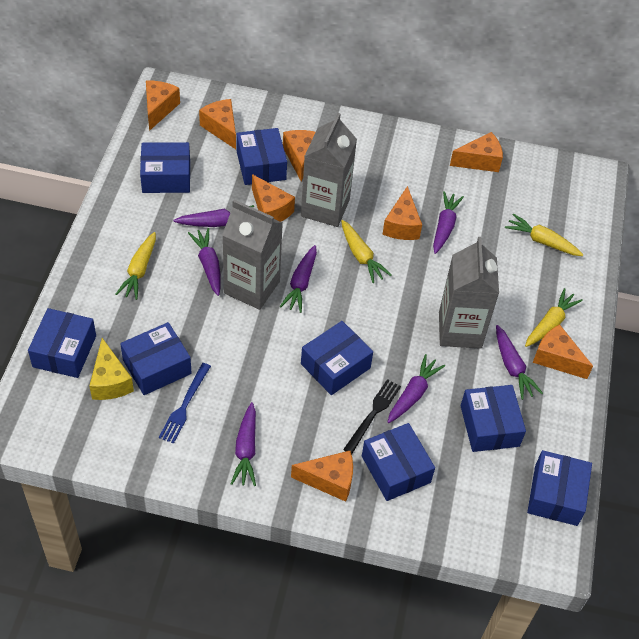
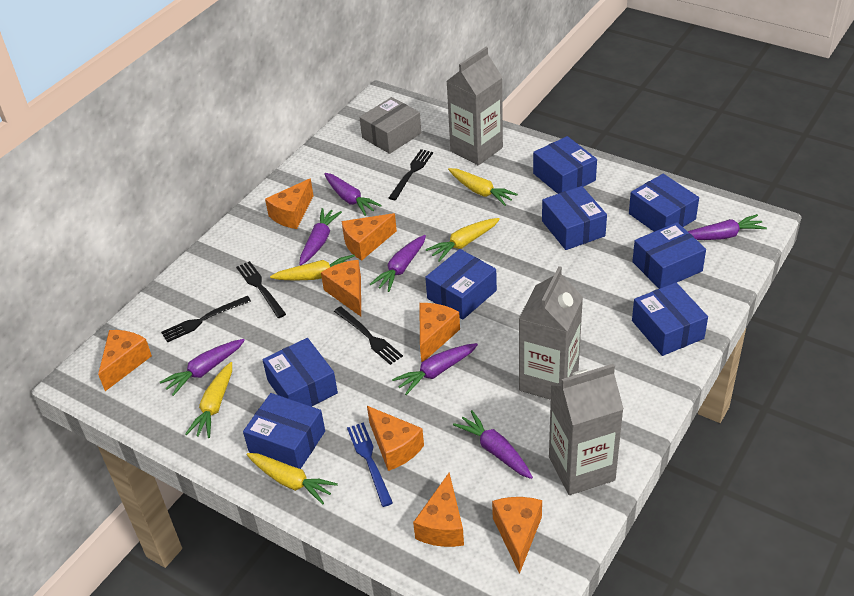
black fork: [343,379,401,454] = 1 -> [161,296,251,343] [236,261,286,318] [334,306,403,365] [389,149,433,200] = 4
grey box: none = 0 -> [359,97,421,154] = 1
yellow carrot: [116,232,156,300] [341,220,392,283] [505,214,583,256] [525,288,583,347] = 4 -> [185,362,232,438] [246,453,338,504] [270,255,355,281] [426,218,500,262] [448,168,518,206] = 5
yellow cheese: [89,338,134,400] = 1 -> none = 0

